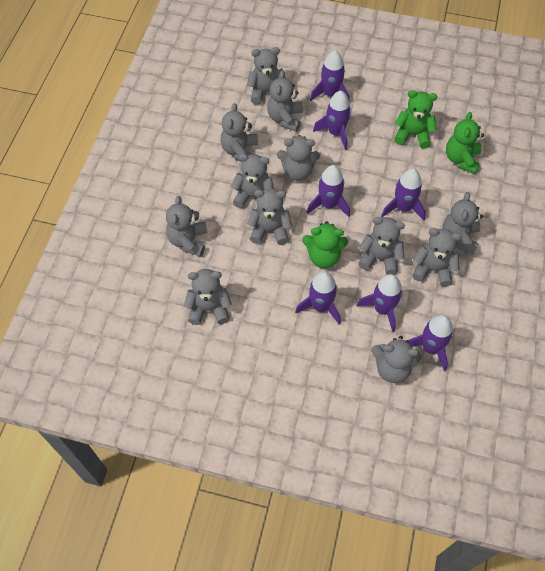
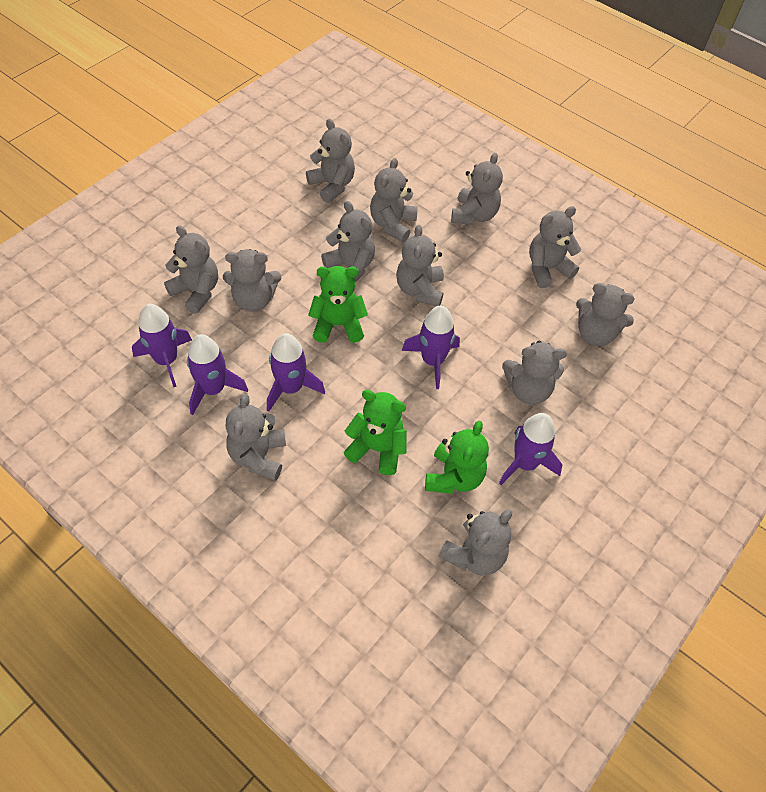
purple rocket: [295,271,341,324] [307,165,350,217] [310,50,349,101] [313,91,351,150] [357,274,403,332] [381,169,426,221] [408,315,453,371] = 7 -> [132,304,192,387] [187,334,248,415] [267,333,325,412] [402,306,460,389] [499,413,563,485] = 5

